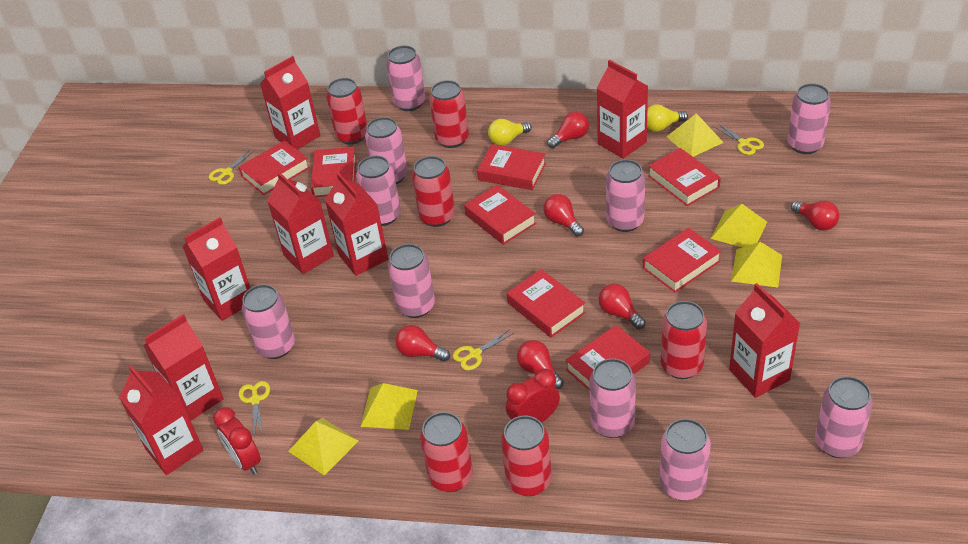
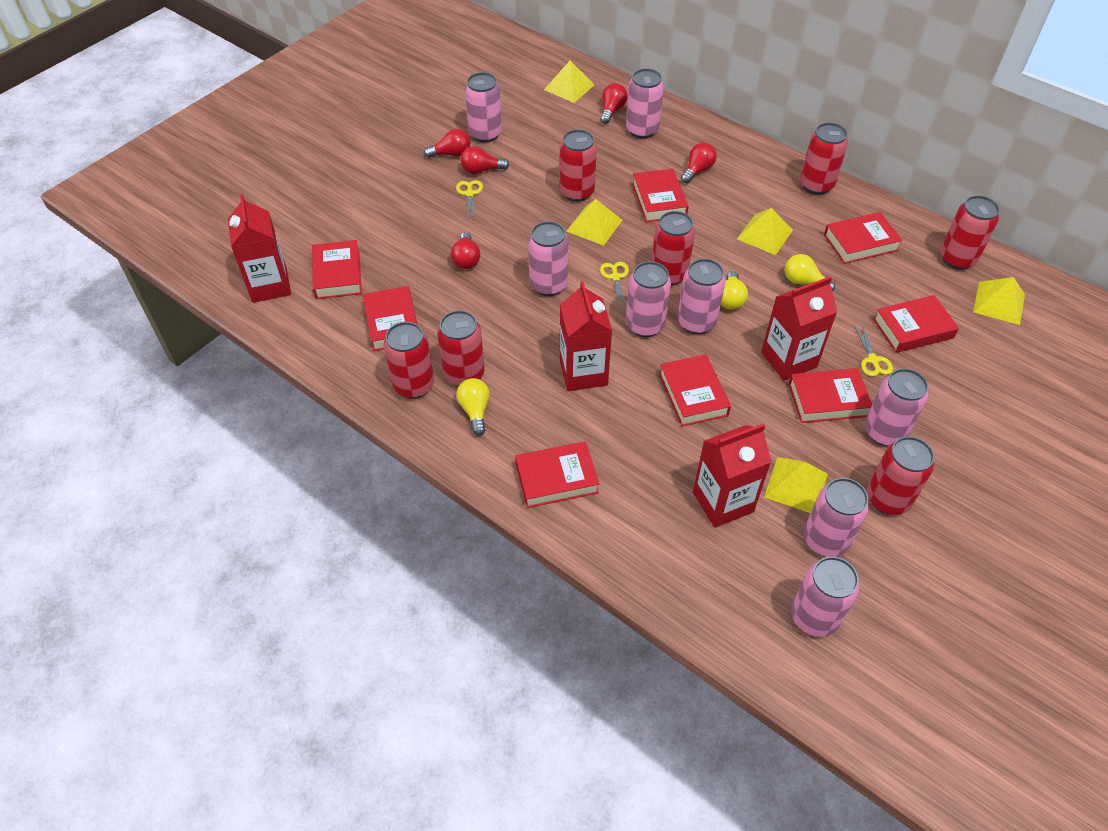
pink can: [242,284,295,359] [356,156,401,226] [365,117,408,184] [386,46,425,111] [388,244,435,318] [589,358,636,438] [606,159,645,232] [660,419,711,501] [787,84,831,154] [815,376,873,458] = 10 -> [465,72,502,143] [528,221,569,296] [626,68,664,139] [626,261,671,337] [678,259,726,334] [791,556,859,637] [804,478,869,557] [865,368,928,446] = 8
red can: [326,78,367,145] [412,156,455,227] [420,412,473,492] [429,80,469,148] [501,416,551,496] [661,301,707,379] = 6 -> [384,322,434,399] [437,310,485,387] [559,129,597,202] [651,211,695,285] [800,122,848,195] [867,436,934,515] [940,195,1000,270] = 7
red carton: [119,365,204,475] [143,314,224,420] [182,217,250,321] [260,56,320,150] [267,172,334,274] [325,172,388,276] [597,60,648,159] [729,283,801,398] = 8 -> [228,194,291,303] [560,281,612,391] [693,423,771,528] [761,276,837,381] = 4
red clock: [213,407,261,475] [506,369,560,423] = 2 -> none = 0
red light bulb: [395,325,450,362] [517,340,564,389] [543,194,584,237] [547,112,589,148] [598,284,646,329] [791,201,840,230] = 6 -> [424,129,470,158] [451,232,480,269] [461,146,509,174] [600,83,628,124] [681,142,717,183] = 5
yellow light bulb: [488,119,532,146] [647,104,688,131] = 2 -> [456,378,490,436] [721,271,748,310] [785,254,835,291] = 3
yellow scissors: [209,149,255,185] [239,381,270,437] [453,329,514,370] [713,123,764,155] = 4 -> [456,180,483,220] [600,262,629,307] [854,325,893,377] = 3

